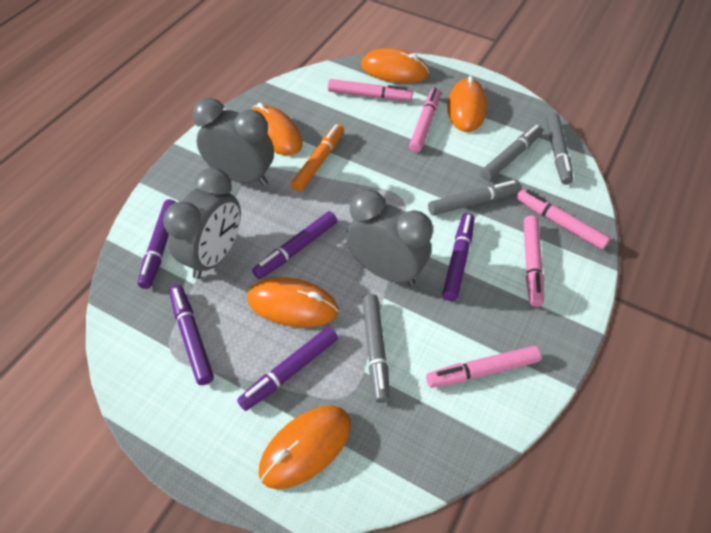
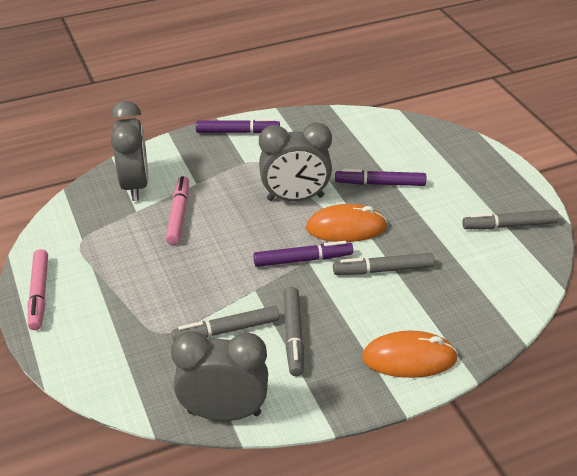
orange marker: [291,124,344,192] = 1 -> none = 0
orange mouse: [247,277,338,327] [250,103,303,155] [259,406,351,489] [361,48,429,83] [447,76,487,132] = 5 -> [306,204,388,242] [362,331,458,378] = 2
pink marker: [328,79,413,101] [409,88,441,152] [426,346,541,388] [516,189,610,250] [523,216,544,307] = 5 -> [28,249,48,330] [166,176,189,245] = 2
purple marker: [137,199,176,289] [169,285,214,385] [237,327,338,411] [252,211,337,279] [442,213,474,301] = 5 -> [196,119,280,133] [253,241,353,267] [335,169,426,186] = 3

